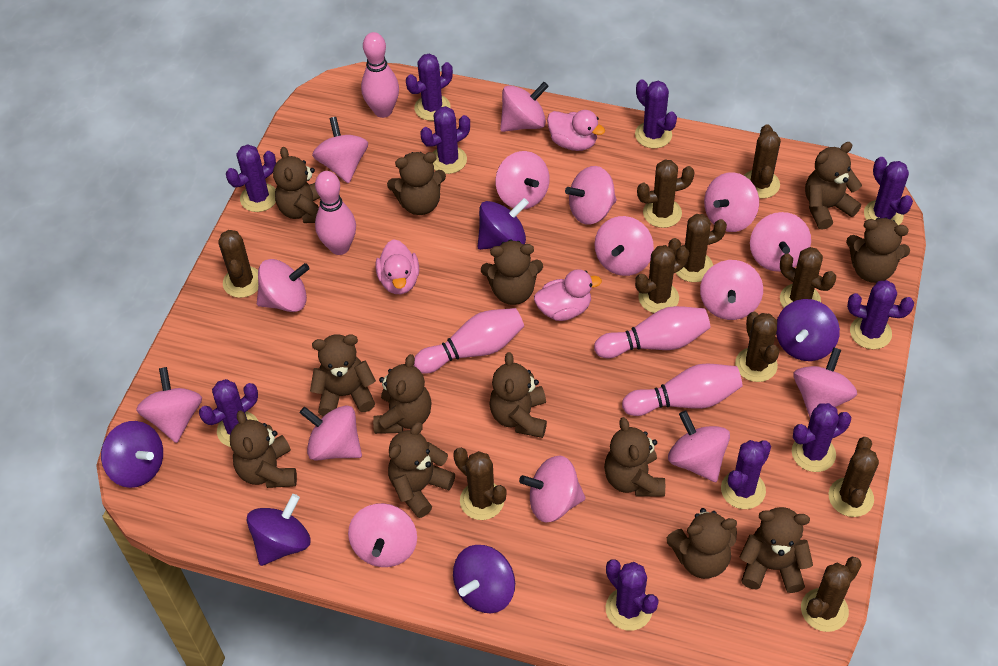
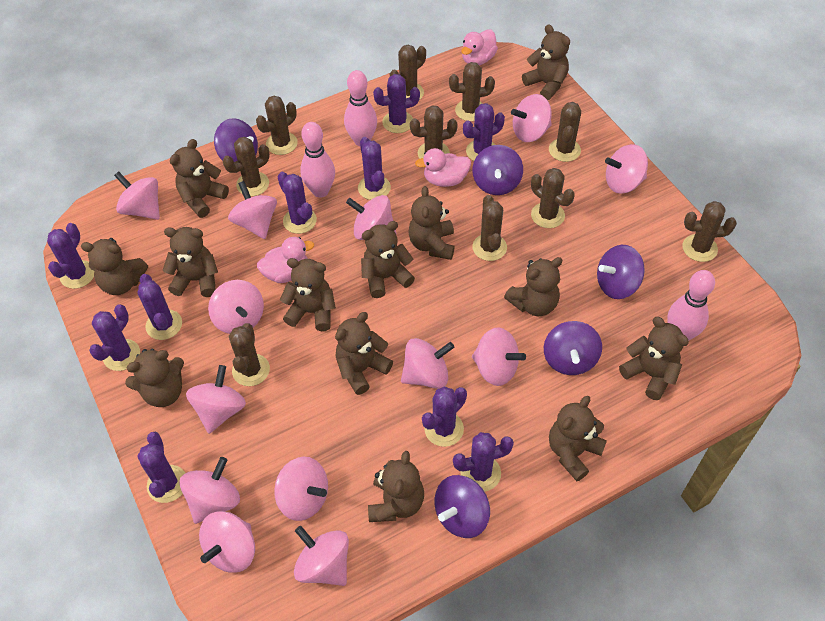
pink bowling pin: [315,171,356,255] [361,32,399,118] [414,308,524,374] [594,306,710,358] [622,363,743,416] = 5 -> [300,122,335,198] [344,70,377,146] [667,270,715,341] = 3
pink spinning top: [136,367,202,443] [257,259,310,312] [300,405,362,461] [312,117,368,184] [348,503,417,567] [496,151,550,209] [500,82,549,132] [519,456,586,522] [565,166,617,225] [594,216,654,276] [668,411,730,482] [700,260,763,320] [704,172,759,232] [750,212,811,272] [793,347,857,417] = 15 -> [114,172,160,220] [179,457,240,524] [186,365,246,434] [199,511,255,573] [208,280,264,334] [228,181,277,239] [274,457,328,521] [294,526,349,586] [346,195,397,240] [401,338,454,389] [472,327,526,386] [511,94,552,142] [605,144,648,194] = 13

